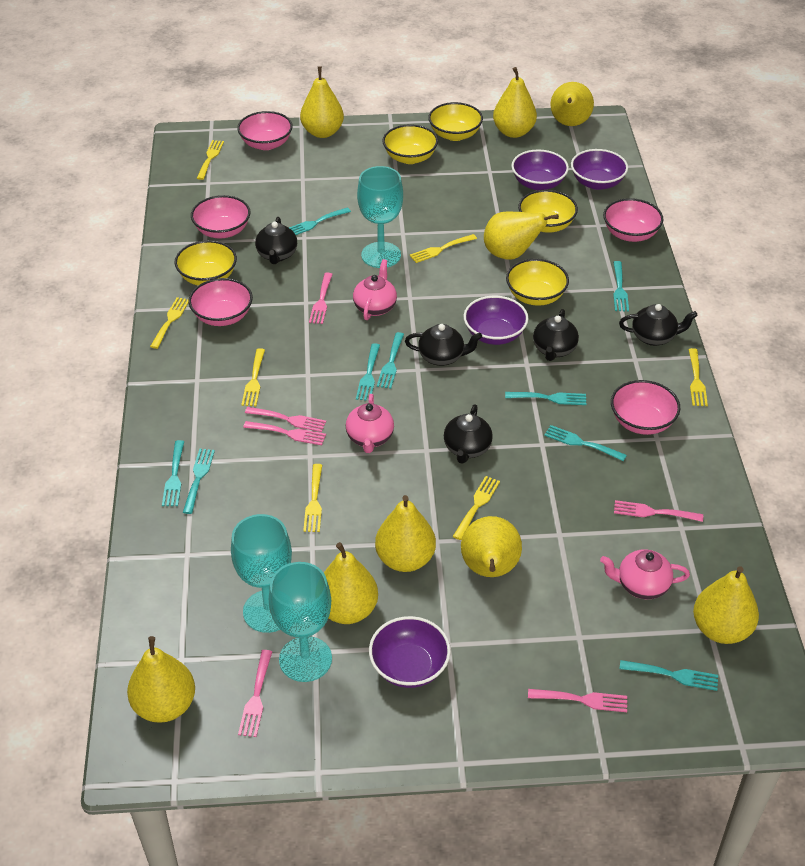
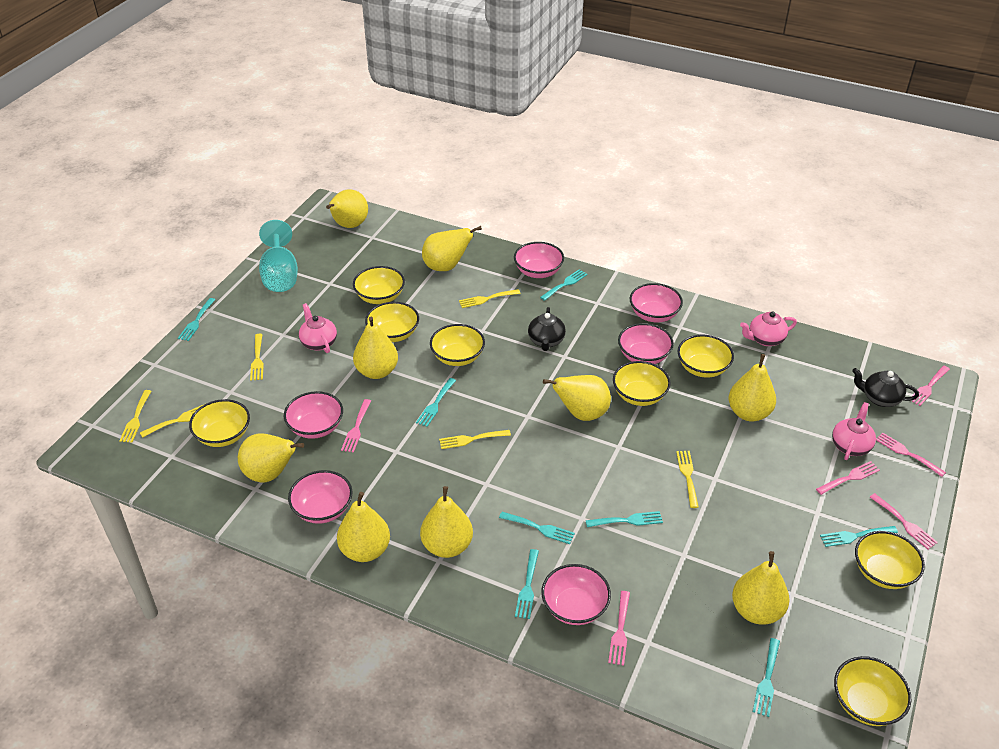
black teapot: [255,217,297,264] [405,324,482,366] [444,404,493,464] [533,309,579,361] [619,304,698,346] = 5 -> [528,307,566,351] [852,368,919,407] = 2
pink bowl: [188,278,253,326] [191,195,250,238] [237,111,293,150] [603,198,663,242] [611,380,680,435] = 5 -> [284,391,343,439] [288,470,352,524] [514,242,564,278] [541,564,611,625] [618,323,674,364] [630,283,683,323] = 6
purple bowl: [369,616,451,688] [464,296,528,345] [511,149,569,190] [571,149,628,190] = 4 -> none = 0
turquoise fork: [162,440,185,506] [183,449,215,514] [289,207,351,235] [356,343,380,401] [377,332,404,389] [505,392,586,405] [544,425,627,461] [613,261,629,312] [619,660,718,691] = 9 -> [178,298,216,341] [416,378,456,427] [499,512,575,544] [515,549,539,619] [540,269,588,301] [585,511,663,527] [753,638,780,717] [820,526,898,547] = 8
turquoise goblet: [231,514,292,633] [269,562,332,682] [357,166,403,268] = 3 -> [259,220,298,292] = 1
yellow bowl: [175,240,237,285] [382,124,438,164] [428,102,483,141] [506,259,569,306] [518,190,578,233] = 5 -> [189,399,250,447] [353,266,405,304] [365,302,419,342] [430,324,485,366] [613,361,671,406] [677,335,734,378] [834,656,911,726] [855,531,925,589] = 8
yellow fork: [150,297,189,349] [197,140,224,180] [241,348,265,406] [303,464,322,532] [410,234,477,263] [453,476,500,540] [689,348,708,406] = 7 -> [119,390,151,442] [140,405,203,438] [250,334,264,381] [439,430,511,449] [459,289,521,308] [676,451,699,508] = 6

